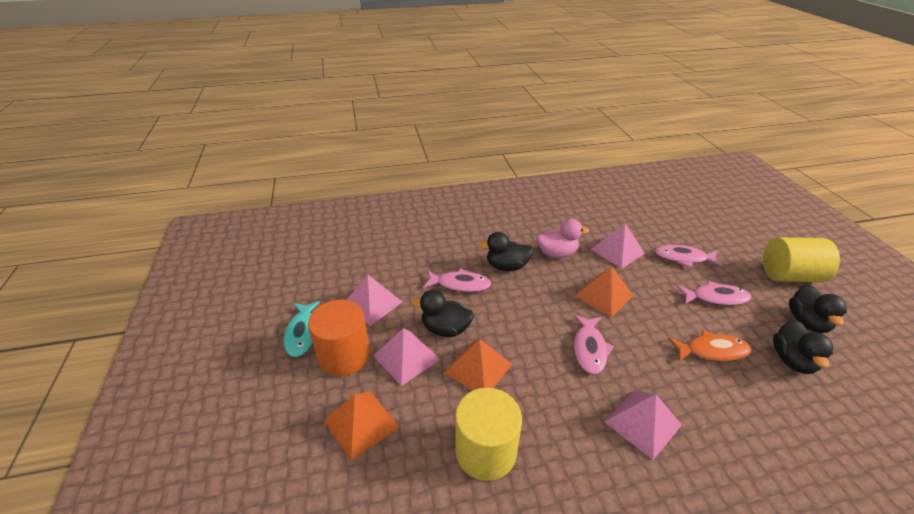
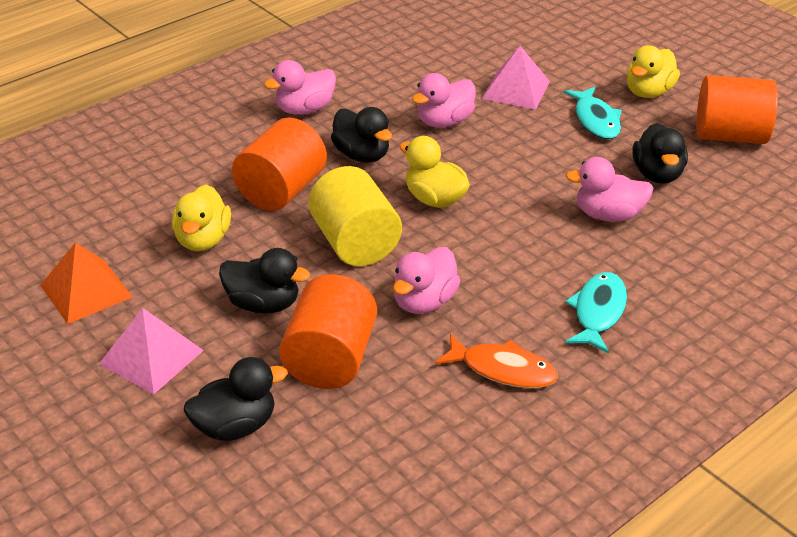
orange cylinder: [308,300,370,376] = 1 -> [232,117,327,211] [279,274,377,389] [696,75,778,144] = 3
orange pyramid: [324,391,399,461] [444,339,512,390] [575,267,633,318] = 3 -> [40,242,133,324] = 1
pink duck: [536,219,589,258] = 1 -> [264,60,336,115] [393,247,461,314] [411,73,476,128] [566,157,653,222] = 4
pink fish: [423,268,491,292] [574,314,614,374] [655,245,723,268] [677,281,751,306] = 4 -> none = 0
pink pyramid: [347,275,402,326] [373,328,441,386] [591,223,645,269] [604,391,682,460] = 4 -> [99,308,204,394] [482,46,550,110] = 2
turquoise fish: [283,301,320,357] = 1 -> [563,87,622,139] [565,272,627,354] = 2
yellow cylinder: [455,388,522,481] [763,237,840,282] = 2 -> [308,166,402,266] = 1
yellow duck: none = 0 -> [172,185,231,251] [399,136,470,208] [627,45,680,98] = 3

